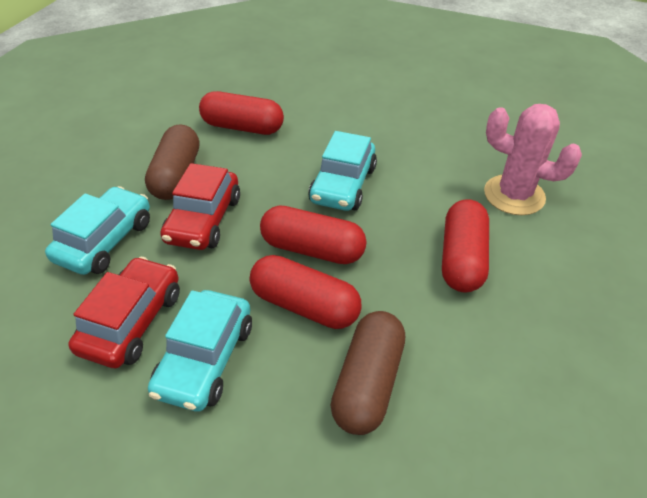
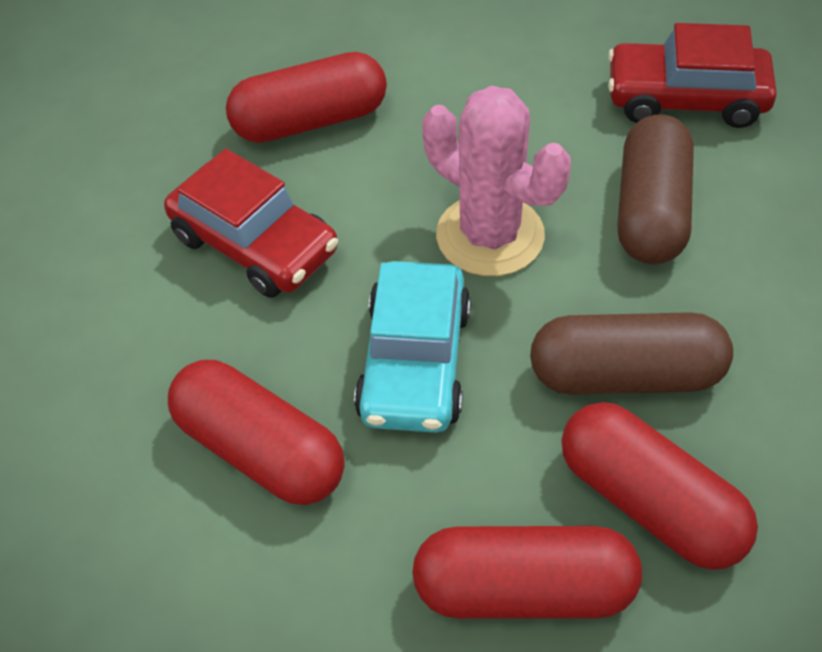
turquoise car: [45,186,150,275] [148,290,252,412] [308,131,377,211] = 3 -> [354,261,471,433] = 1

